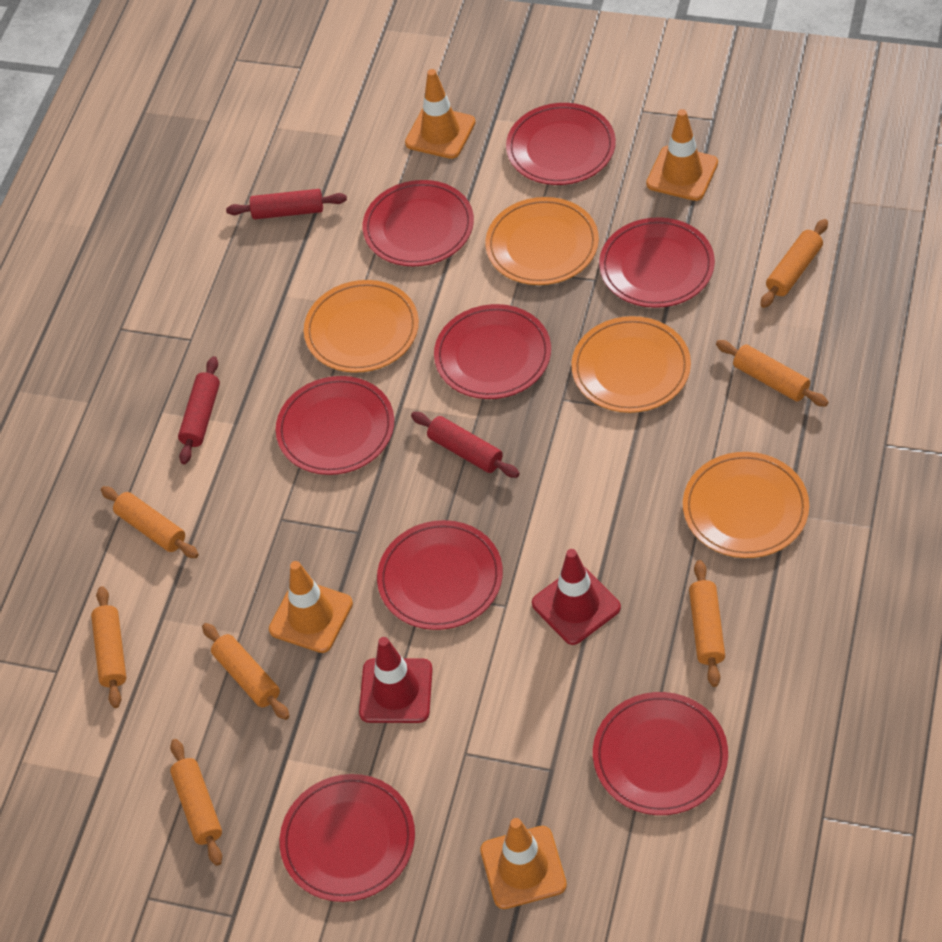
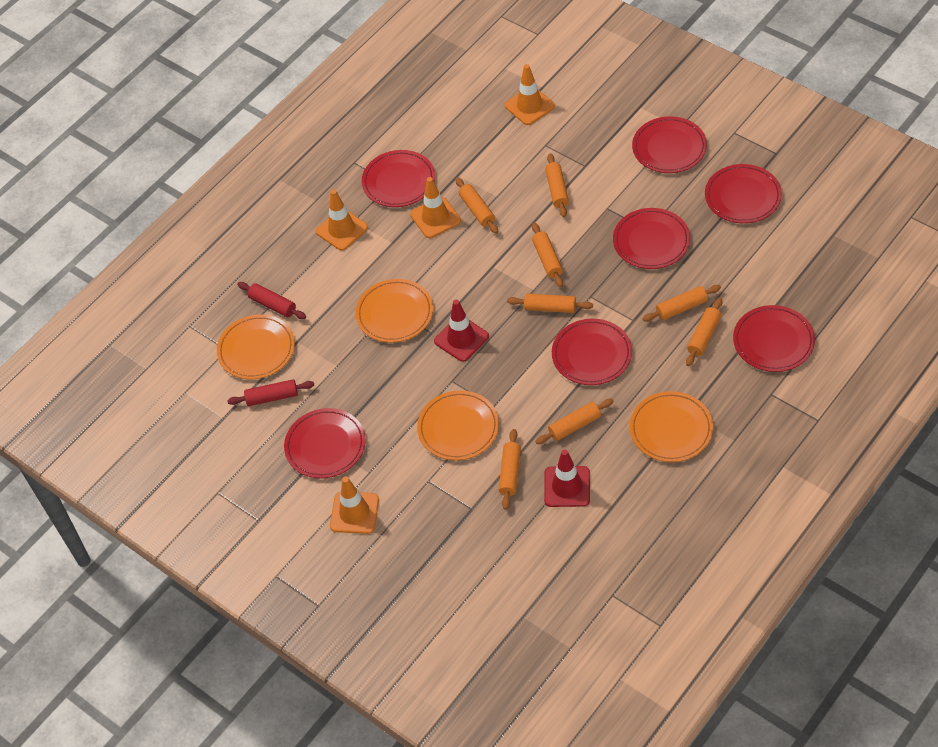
orange rolling pin: [91,586,126,708] [101,486,199,558] [170,739,222,866] [202,623,289,720] [689,560,725,687] [716,340,829,407] [760,219,828,308] = 7 -> [455,177,498,234] [499,429,521,510] [507,293,593,313] [532,223,563,287] [535,399,613,444] [545,153,569,217] [643,285,721,322] [686,298,722,366] = 8
red plate: [276,376,394,475] [280,774,415,902] [363,180,474,266] [377,520,503,630] [434,304,551,399] [506,103,616,185] [593,692,728,815] [599,217,715,308] = 8 -> [284,408,365,478] [362,150,435,207] [552,319,632,385] [613,208,690,269] [632,116,707,173] [705,164,782,223] [733,305,815,372] = 7
red rolling pin: [178,356,220,464] [226,189,347,219] [411,412,520,478] = 3 -> [227,379,314,406] [237,282,306,319] = 2

